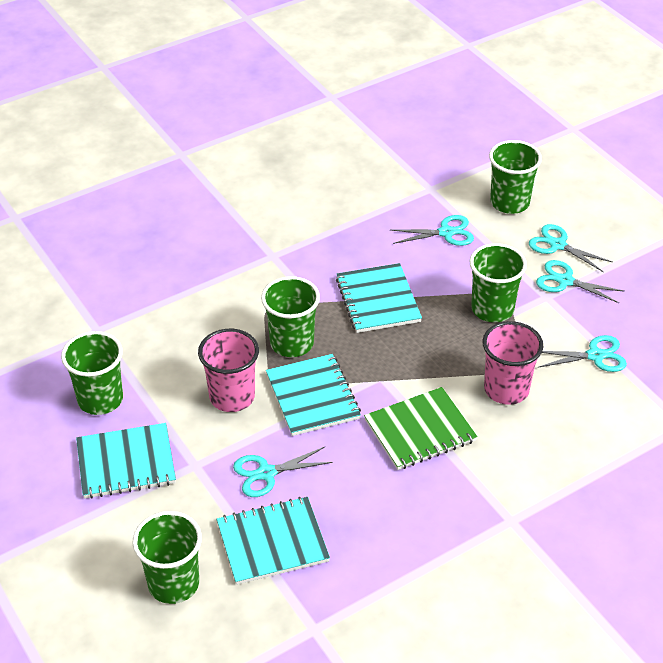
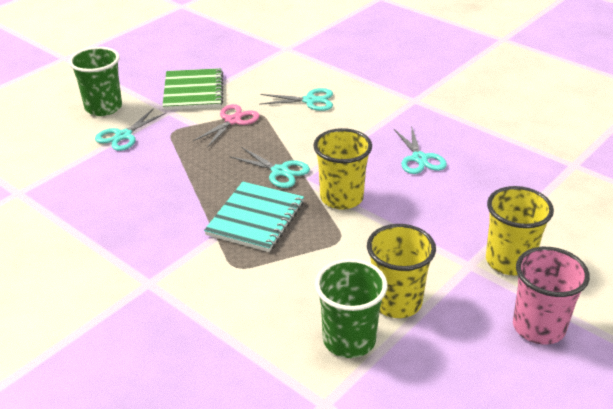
green cup: [61,331,123,415] [133,511,202,604] [261,276,320,357] [470,243,527,322] [489,140,542,214] = 5 -> [69,47,122,116] [315,259,388,358] = 2
pink cup: [198,329,259,412] [482,321,544,405] = 2 -> [513,247,590,345] = 1
pink scissors: none = 0 -> [193,104,260,148] = 1
turquoise notebook: [76,423,176,499] [217,497,330,585] [266,354,361,436] [336,263,422,333] = 4 -> [204,182,304,252] = 1
turquoise scissors: [233,447,333,497] [391,215,474,246] [529,224,612,272] [536,260,625,303] [538,335,627,372] = 5 -> [95,108,166,151] [229,147,310,188] [259,88,333,111] [394,126,447,174] = 4
yellow cup: none = 0 -> [313,128,372,210] [367,224,436,318] [486,186,554,276] = 3

